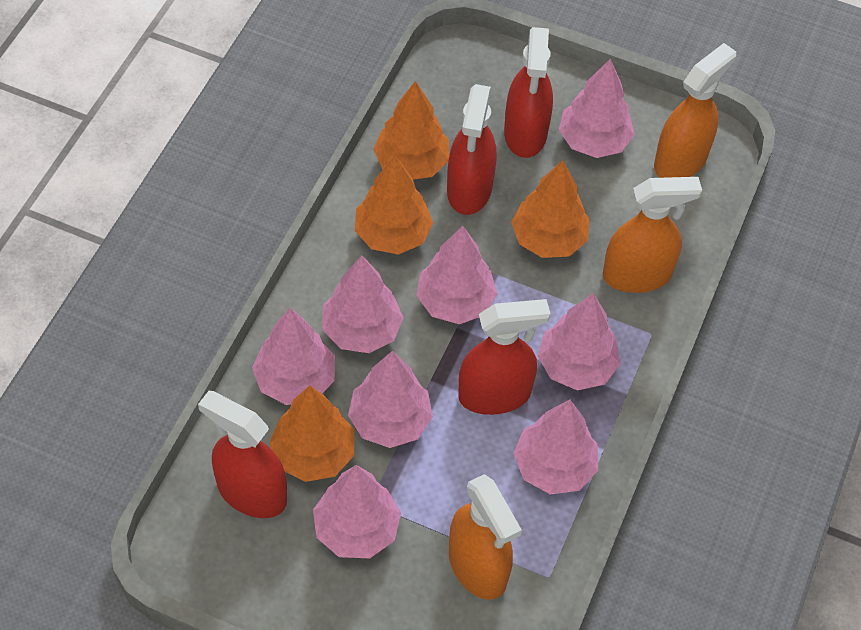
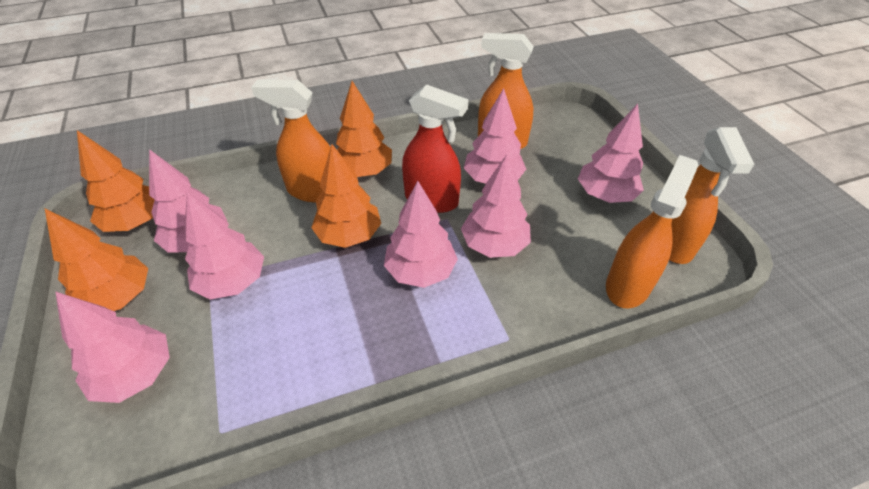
orange spray bottle: [449,474,522,600] [603,177,702,293] [654,43,736,178] = 3 -> [251,80,331,202] [478,33,534,149] [606,155,698,309] [669,127,754,264] = 4
pink tree: [252,308,335,405] [313,465,401,558] [322,255,404,353] [348,351,433,448] [417,226,497,324] [514,399,598,495] [538,293,620,390] [559,58,635,158] = 8 -> [55,291,170,403] [149,149,228,253] [185,192,264,299] [384,181,458,288] [461,154,531,258] [464,88,526,184] [578,104,644,203] = 7
red spray bottle: [198,391,287,518] [447,84,497,215] [458,299,550,415] [504,27,553,158] = 4 -> [402,84,468,213] = 1

